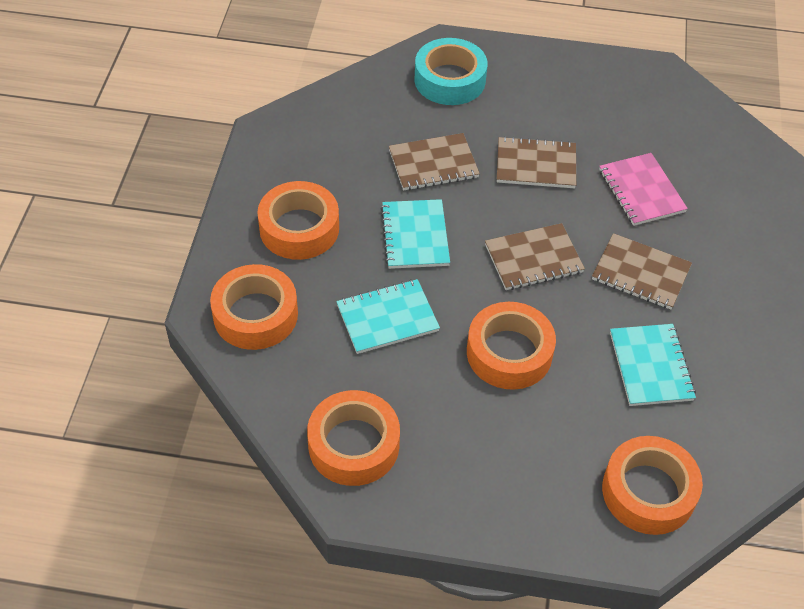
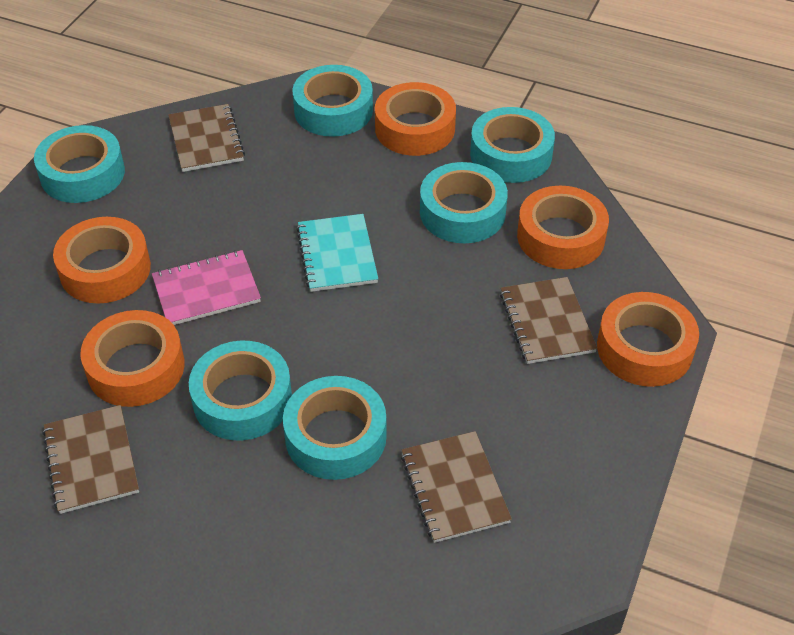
turquoise notebook: [336,279,440,354] [381,199,450,269] [610,324,696,406] = 3 -> [296,214,378,292] = 1
turquoise tape: [414,38,488,105] = 1 -> [34,125,125,203] [189,341,292,440] [283,376,387,480] [292,65,373,137] [420,162,508,243] [470,107,555,183] = 6

